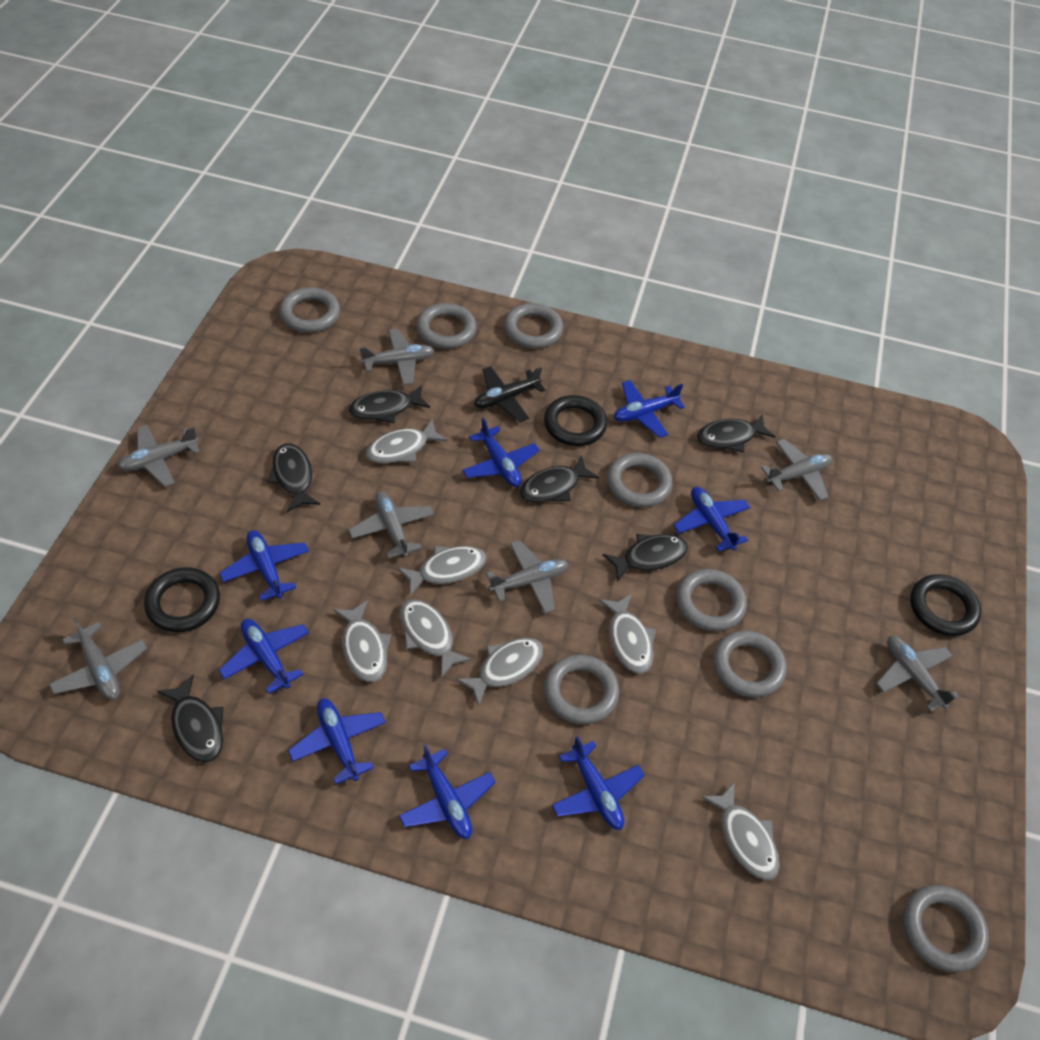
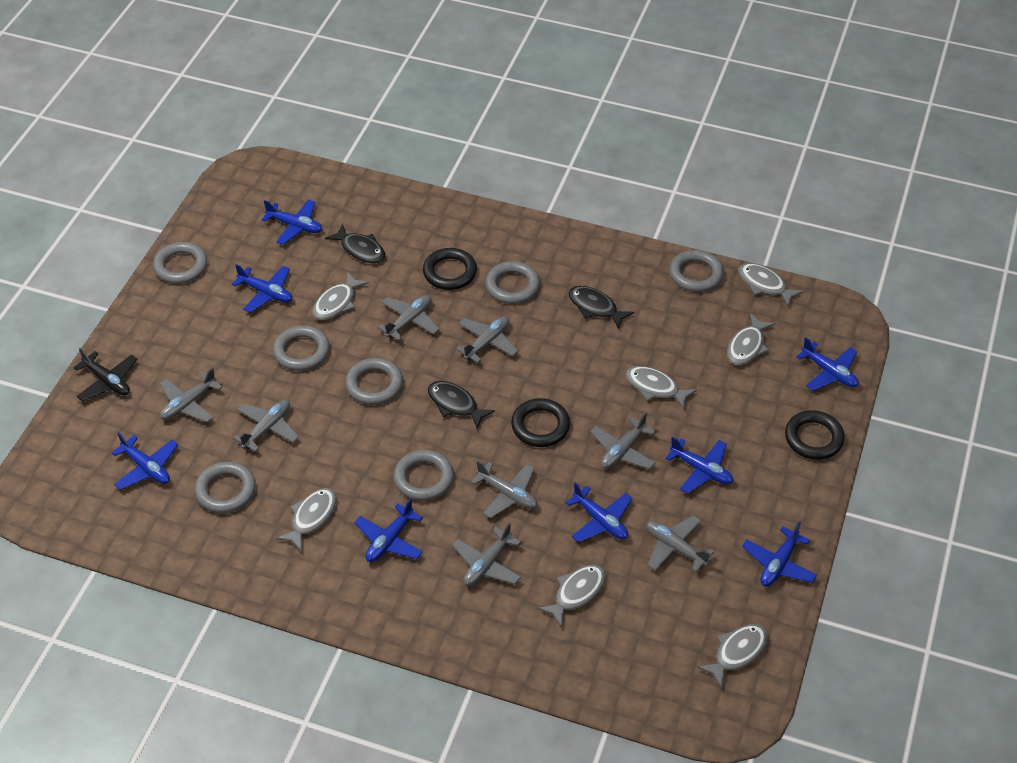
black fish: [157,674,224,762] [267,443,320,512] [349,385,430,423] [520,455,599,503] [603,534,688,582] [697,414,776,452] = 6 -> [325,224,385,263] [428,381,495,429] [568,286,634,329] = 3
grey plane: [49,617,147,700] [118,424,200,487] [349,491,434,558] [360,328,435,385] [486,540,568,614] [761,439,833,501] [876,636,959,712] = 7 -> [160,367,222,423] [233,400,299,452] [378,295,440,341] [452,522,521,586] [456,316,518,363] [471,460,537,518] [590,412,656,469] [646,515,715,572] = 8
grey ring: [280,287,340,333] [417,303,477,349] [504,303,563,348] [544,654,619,724] [607,453,673,507] [676,569,747,631] [713,630,787,698] [903,885,989,972] = 8 -> [153,242,207,284] [195,462,256,513] [273,325,330,371] [345,358,403,405] [393,450,454,501] [485,261,540,304] [670,250,724,292] = 7

